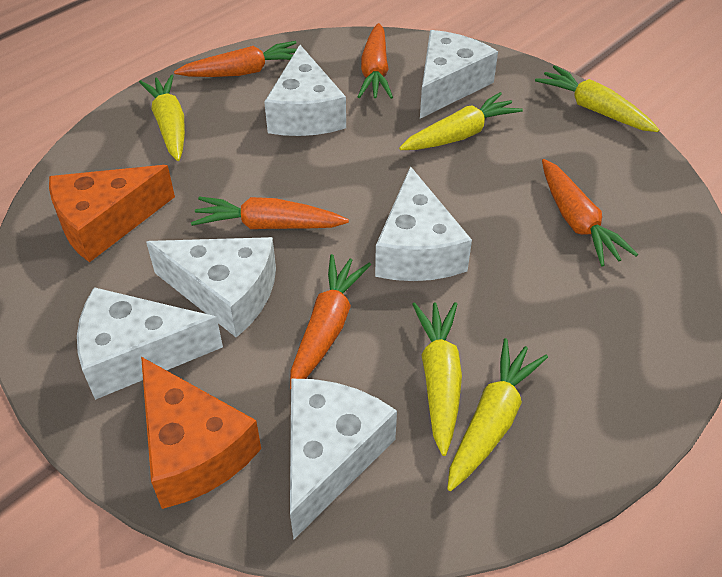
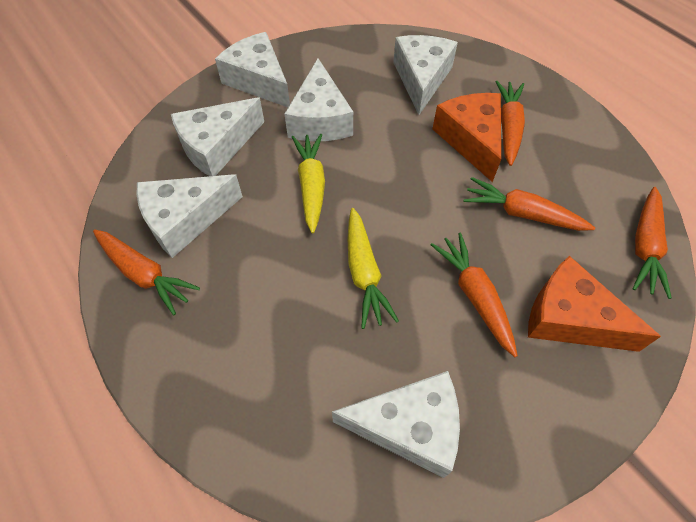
yellow carrot: [139,74,185,161] [399,92,523,150] [412,302,462,456] [447,338,548,491] [535,65,659,132] = 5 -> [292,134,325,234] [348,208,399,329] = 2

